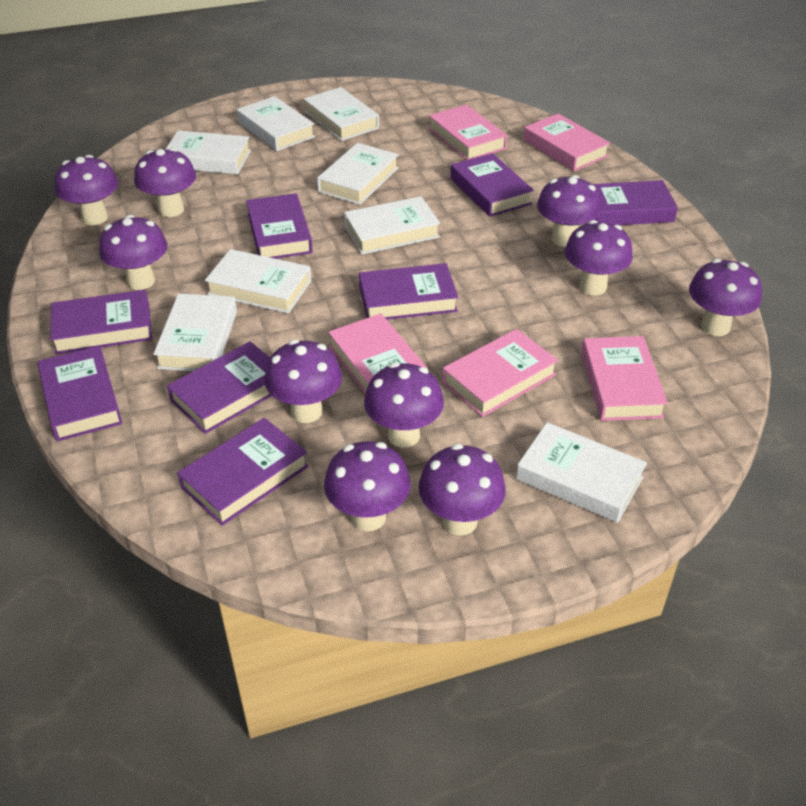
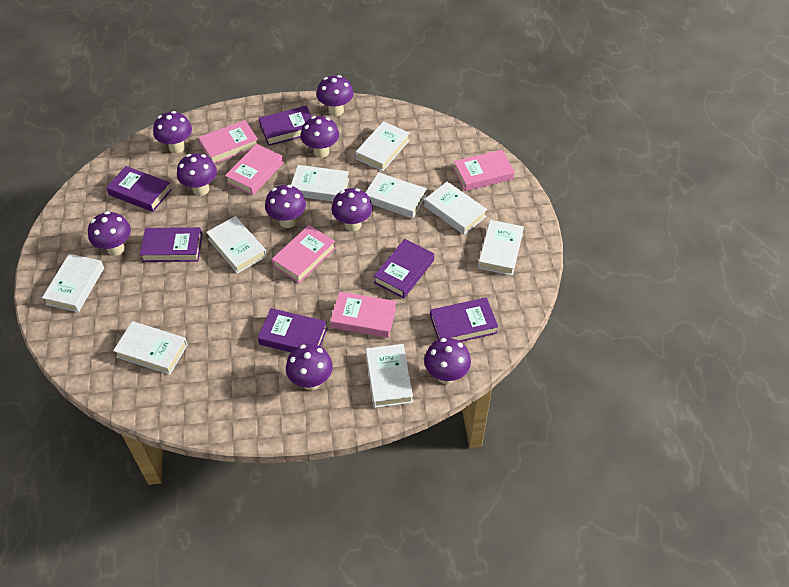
purple book: [37,346,122,441] [50,290,152,354] [167,341,272,434] [177,418,308,526] [246,193,313,259] [359,263,458,320] [450,153,534,217] [592,180,678,225] = 8 -> [106,166,172,212] [140,227,202,262] [258,308,328,352] [259,106,312,146] [374,239,434,298] [430,298,498,342] = 6
purple mushroom: [55,155,118,225] [99,215,167,290] [134,148,196,217] [264,340,342,423] [324,441,411,531] [364,363,444,448] [418,444,506,536] [537,175,601,247] [565,220,633,295] [689,259,762,336] = 10 -> [88,211,131,256] [153,111,192,153] [177,153,217,196] [265,185,306,228] [286,344,333,390] [301,116,339,158] [317,75,354,116] [331,188,373,231] [424,338,471,384] = 9
white book: [153,294,237,371] [166,130,251,174] [205,249,311,313] [237,96,315,151] [304,87,379,141] [317,143,398,205] [344,196,440,255] [516,422,647,523] = 8 -> [42,254,104,312] [113,321,188,375] [206,216,267,274] [291,165,349,202] [356,121,410,171] [365,172,427,218] [366,344,413,408] [424,181,487,235] [478,220,524,276] = 9

